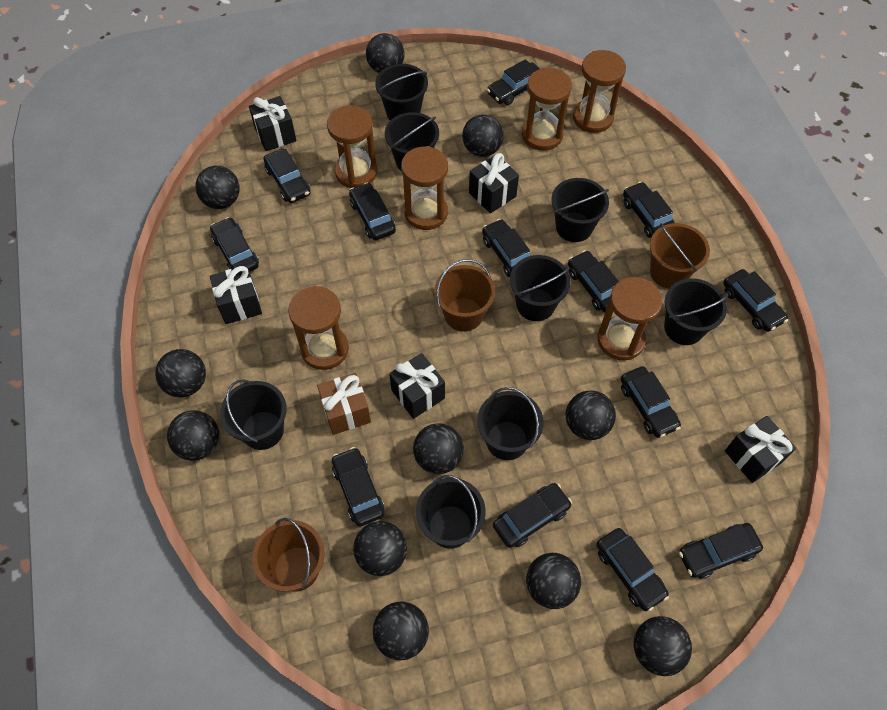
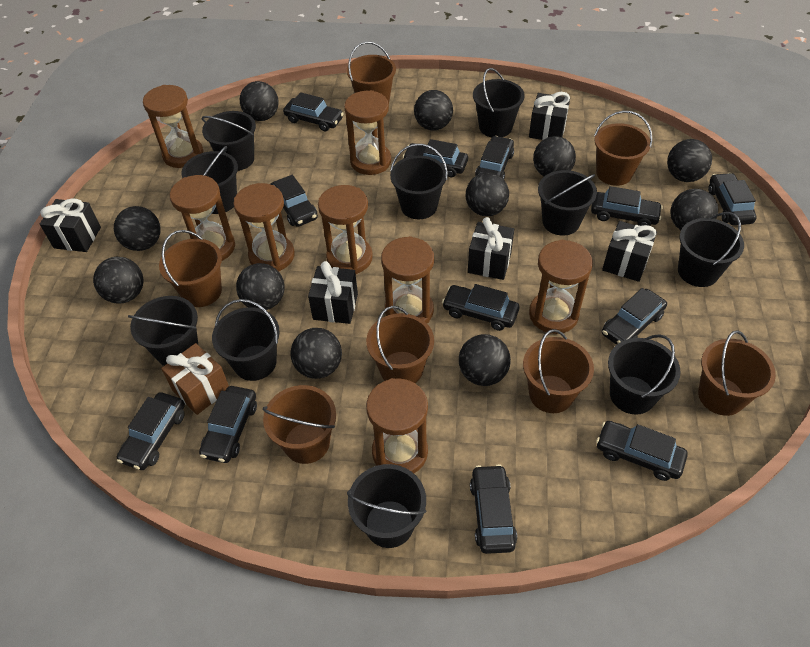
black bucket: [220,380,286,450] [375,64,428,120] [385,112,439,172] [416,475,486,548] [477,387,544,460] [510,255,571,321] [551,178,609,242] [664,278,728,345] = 8 -> [128,296,198,366] [181,146,238,214] [202,111,256,171] [212,299,280,381] [347,464,426,548] [390,144,448,219] [473,68,525,137] [538,170,597,236] [608,334,681,415] [678,212,744,287] = 10
black car: [210,217,259,272] [263,149,310,203] [332,447,384,527] [349,182,396,240] [482,219,531,277] [487,59,540,105] [493,483,572,548] [568,250,619,312] [597,528,669,611] [621,366,681,438] [623,182,675,238] [679,523,763,579] [723,269,788,332] = 13 -> [117,392,185,470] [199,386,257,463] [271,175,318,227] [283,92,344,131] [403,139,468,177] [442,284,519,331] [470,464,517,554] [475,136,514,179] [591,186,663,226] [596,421,688,481] [602,288,667,345] [708,173,757,225] = 12
brown bucket: [252,518,325,592] [434,259,495,332] [650,223,710,289] = 3 -> [159,230,222,307] [263,385,336,464] [347,42,396,103] [366,306,434,383] [523,329,594,413] [594,111,653,186] [698,330,776,416] = 7
brown hourglass: [288,286,349,370] [327,105,377,188] [401,146,448,230] [522,67,572,151] [573,50,626,133] [597,277,662,361] = 6 -> [143,85,204,168] [170,175,235,261] [233,183,295,271] [318,185,373,274] [344,90,391,175] [366,378,428,473] [381,236,434,323] [529,239,593,334] = 8

